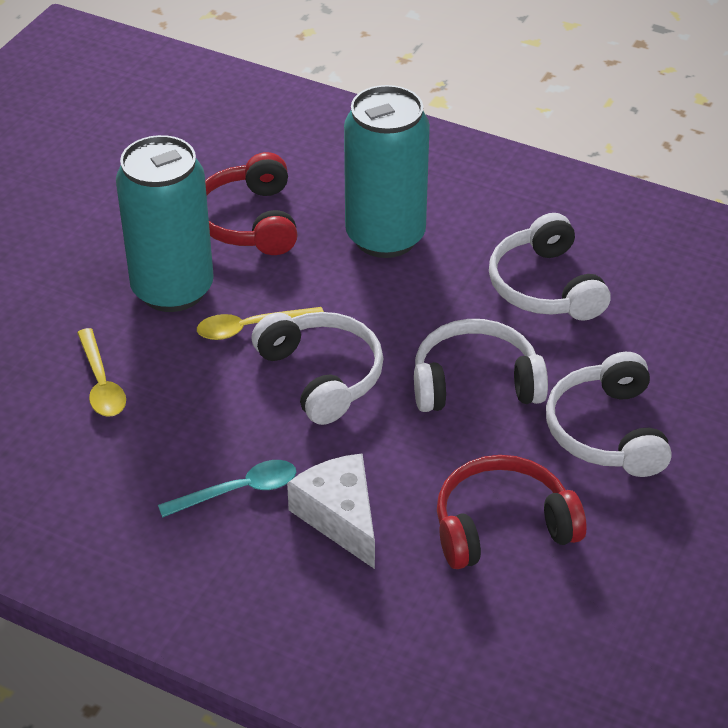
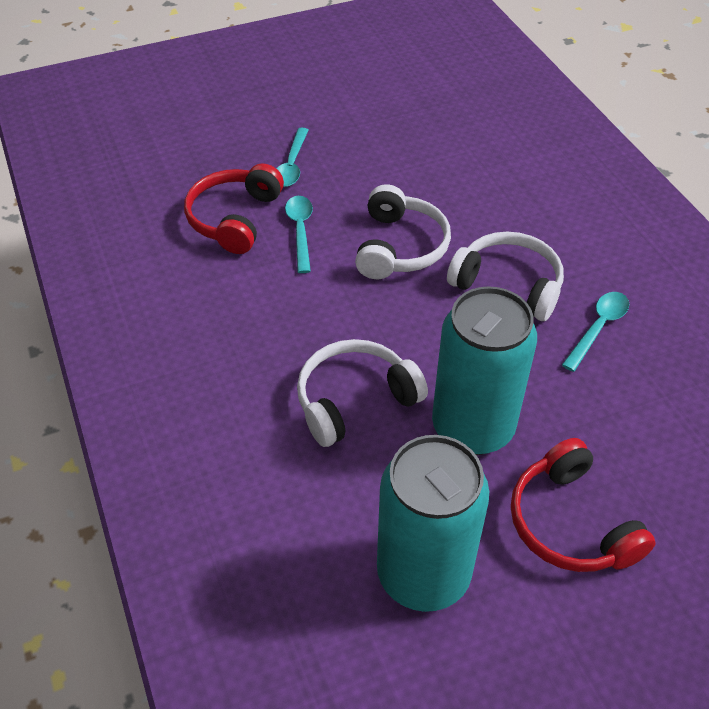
turquoise spoon: [158,460,296,518] = 1 -> [277,128,309,187] [285,196,313,273] [562,292,629,372] = 3
white cheese: [287,454,375,569] = 1 -> none = 0
white headphones: [252,312,384,425] [414,319,548,412] [489,213,611,321] [546,352,672,477] = 4 -> [297,339,428,447] [355,184,451,279] [447,232,564,321] = 3
yellow spoon: [77,328,126,417] [197,307,324,340] = 2 -> none = 0

